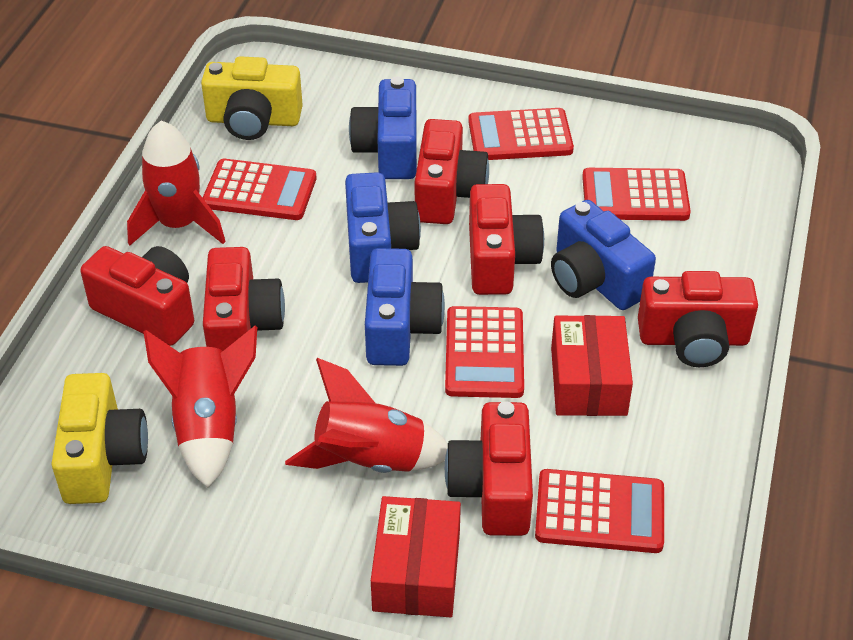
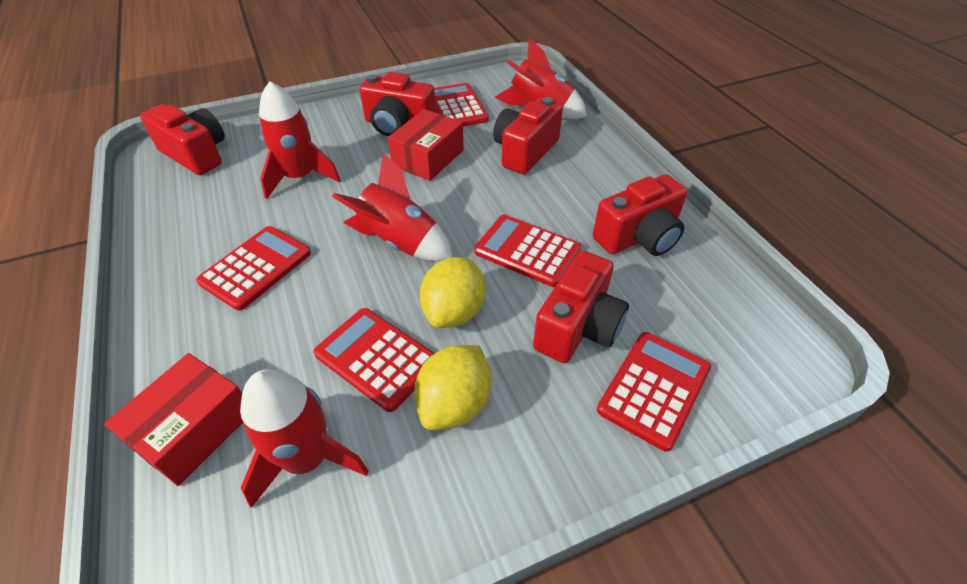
blue camera: [345,172,421,283] [349,77,417,179] [365,248,445,366] [551,200,656,310] = 4 -> none = 0
red camera: [80,246,194,346] [203,247,285,351] [415,119,489,224] [445,401,533,536] [469,184,544,295] [638,271,758,367] = 6 -> [140,104,225,175] [359,72,436,136] [493,97,563,174] [533,250,629,363] [593,174,687,256] = 5
red rocket: [127,121,226,246] [143,326,257,488] [285,358,448,473] = 3 -> [240,369,369,508] [259,81,341,199] [332,153,452,261] [494,38,587,119] = 4
yellow camera: [52,373,148,504] [201,56,303,140] = 2 -> none = 0
yellow lemon: none = 0 -> [414,345,491,430] [420,257,485,328] = 2

